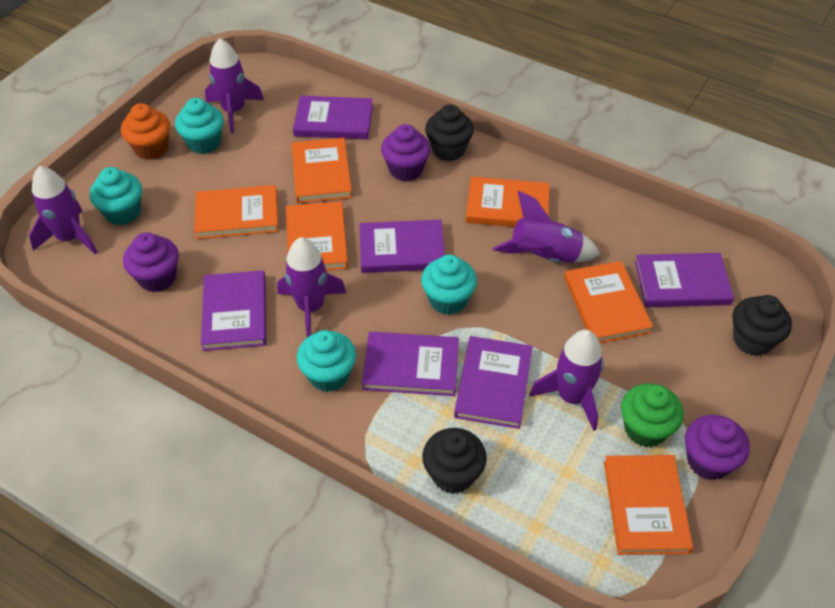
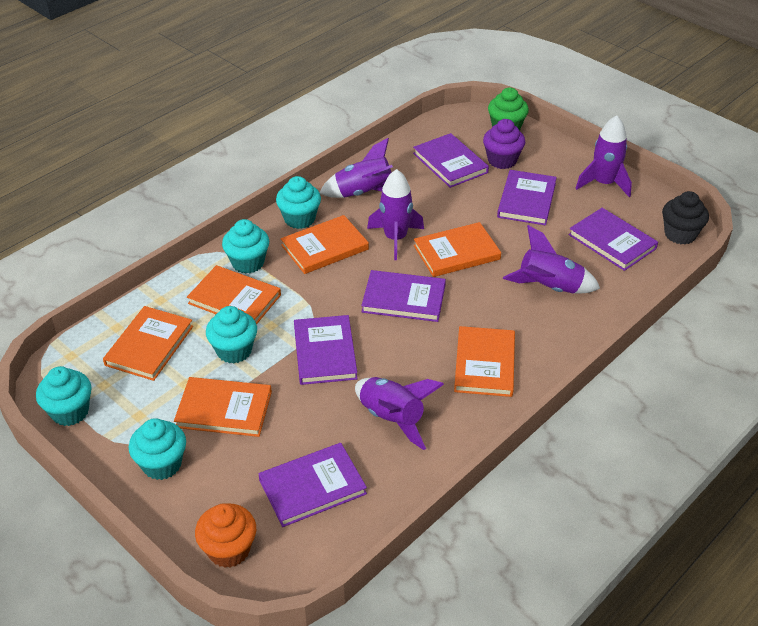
black cupcake: [422,428,487,494] [425,104,474,161] [732,295,792,356] = 3 -> [662,191,709,244] = 1
purple cupcake: [123,232,179,292] [381,124,431,181] [685,415,750,480] = 3 -> [483,119,525,169] = 1
turquoise cupcake: [90,167,142,225] [175,98,224,154] [297,330,356,392] [421,254,477,315] = 4 -> [36,366,92,426] [129,418,186,480] [206,306,257,364] [222,219,269,274] [276,176,321,229] = 5

